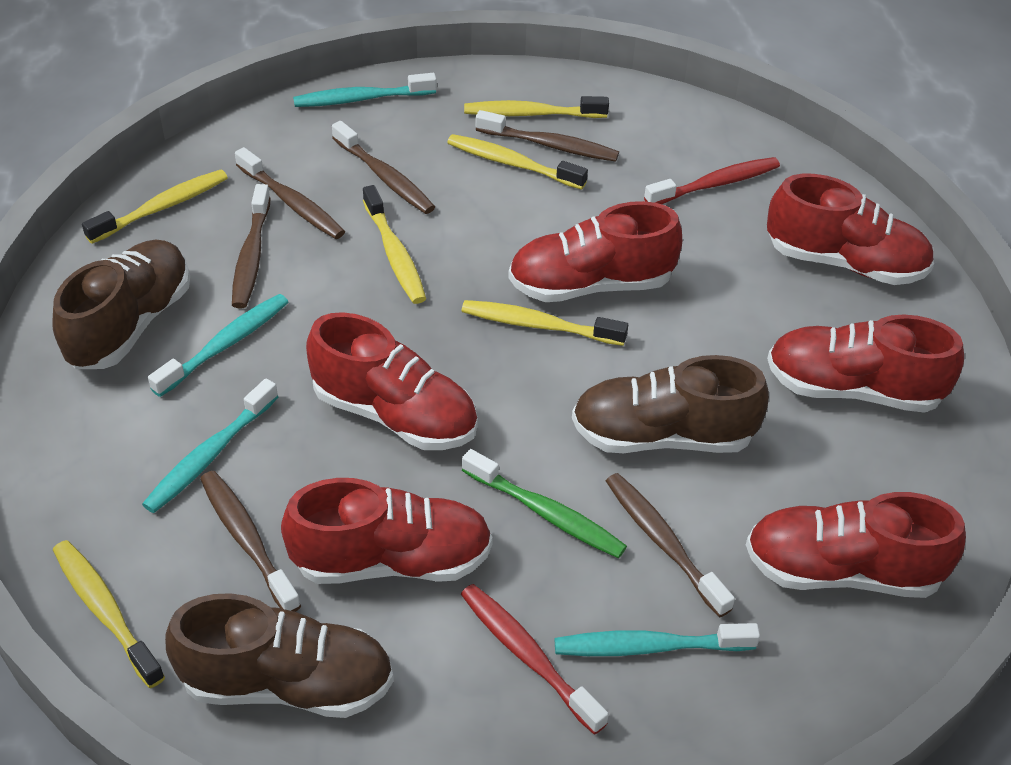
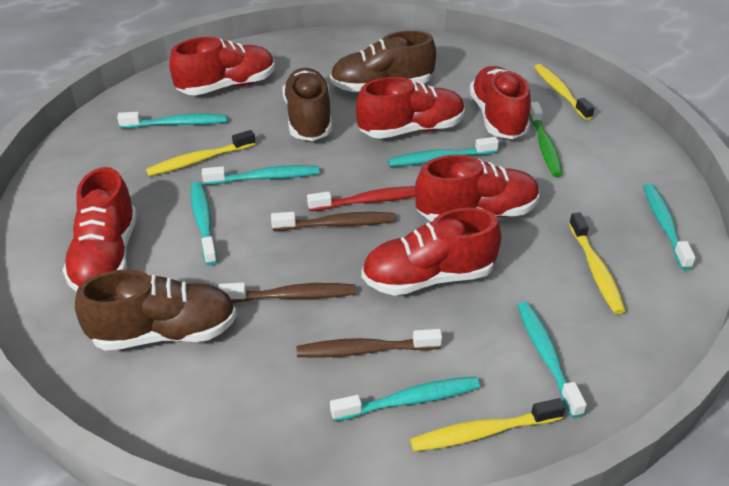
brown toothbrush: [200,471,301,612] [232,184,271,309] [235,147,345,239] [332,121,435,214] [475,110,619,162] [606,473,735,618] = 6 -> [218,282,356,303] [271,212,396,231] [297,329,442,358] = 3
red toothbrush: [461,584,609,735] [644,157,780,204] = 2 -> [307,186,415,211] = 1
turquoise toothbrush: [142,378,278,513] [148,294,288,397] [293,73,437,107] [555,623,760,656] = 4 -> [117,112,227,128] [191,182,217,265] [202,165,319,185] [330,376,480,421] [388,137,499,167] [517,302,587,418] [643,184,696,270] = 7
yellow toothbrush: [53,540,165,688] [82,170,228,244] [363,185,426,304] [447,134,588,190] [462,300,628,346] [464,96,609,118] = 6 -> [146,130,255,176] [410,398,565,452] [534,64,595,120] [569,213,626,314] = 4

